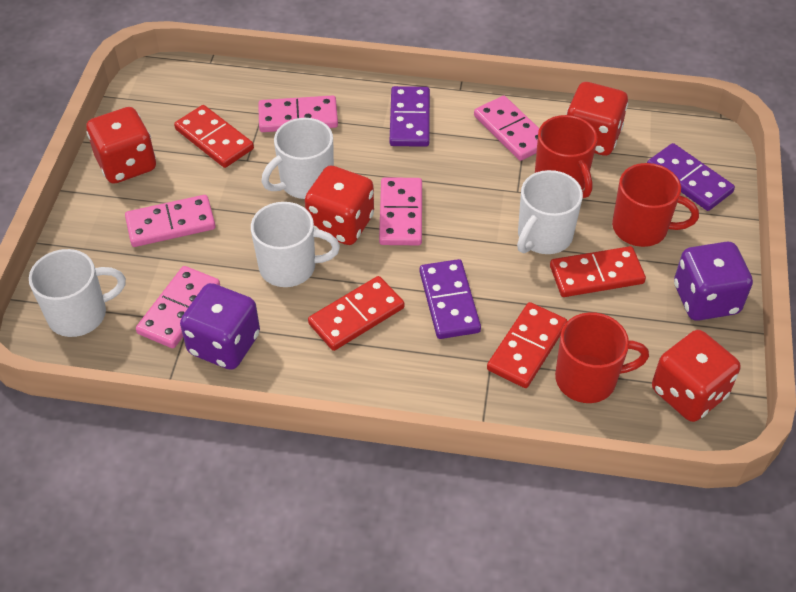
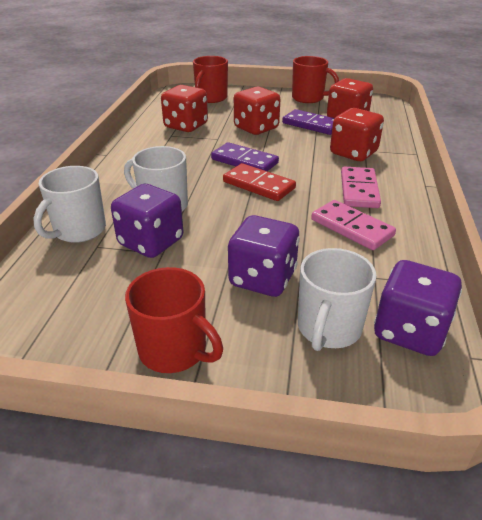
pink domino: [125,195,216,247] [136,266,220,348] [258,95,338,132] [379,177,422,245] [474,96,540,161] = 5 -> [311,200,396,250] [341,167,381,208] = 2
purple dice: [180,283,260,370] [674,242,753,321] = 2 -> [111,184,183,258] [228,215,300,297] [374,260,462,356] = 3
purple domino: [390,86,430,147] [419,259,481,339] [647,143,735,211] = 3 -> [211,142,279,171] [282,109,335,135] = 2
red domino: [174,105,254,168] [308,276,404,351] [487,302,567,388] [550,246,646,297] = 4 -> [223,163,296,201] = 1
white mug: [29,249,126,337] [251,202,340,287] [261,118,334,199] [517,170,583,254] = 4 -> [33,166,106,243] [124,146,188,211] [298,248,377,351] = 3

